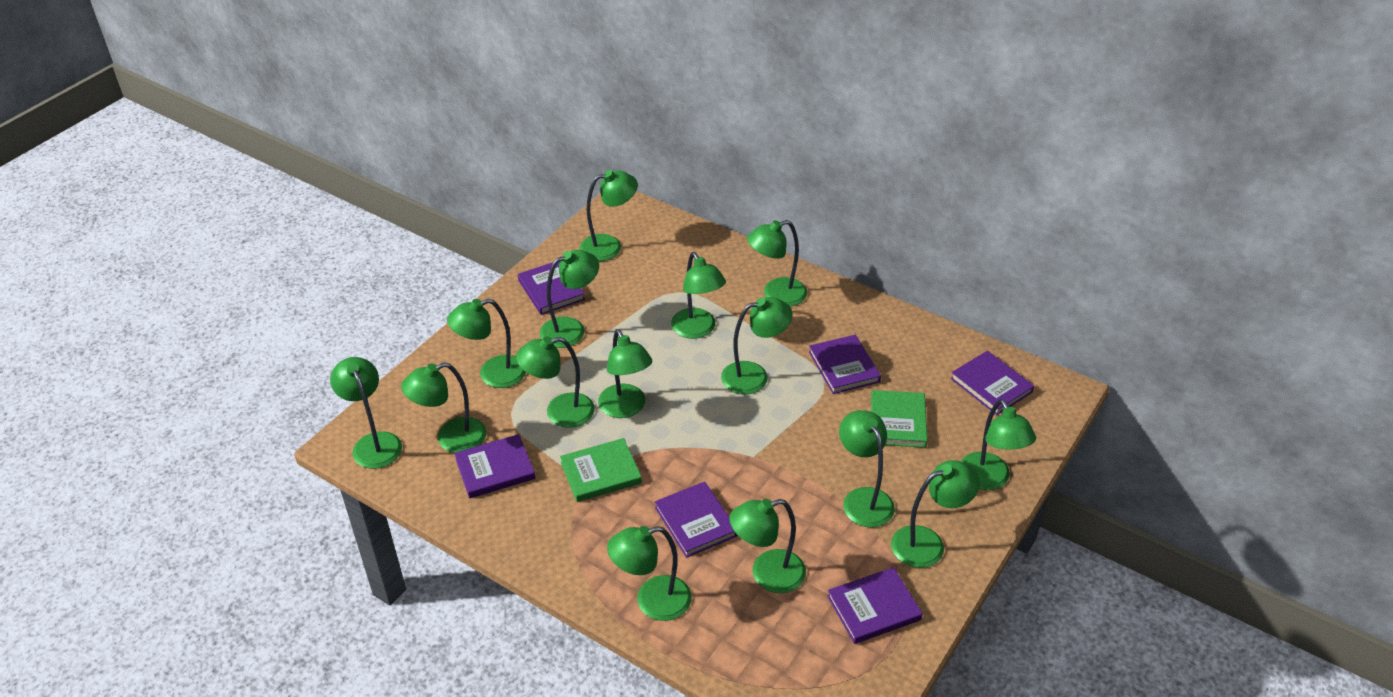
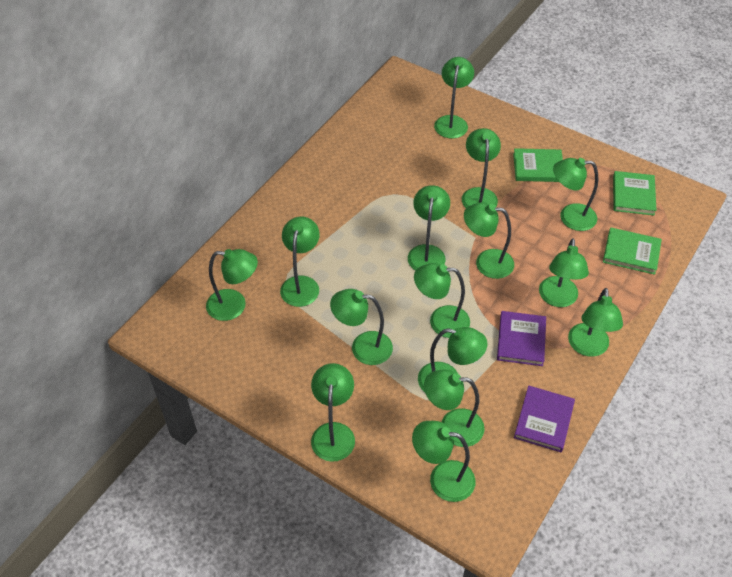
green book: [560,438,642,502] [871,390,927,448] = 2 -> [513,148,563,182] [603,227,662,275] [613,171,657,216] = 3
purple book: [454,434,535,498] [518,261,585,315] [655,481,737,558] [809,335,881,394] [827,567,923,644] [951,351,1034,415] = 6 -> [497,311,546,366] [514,386,575,452] = 2

